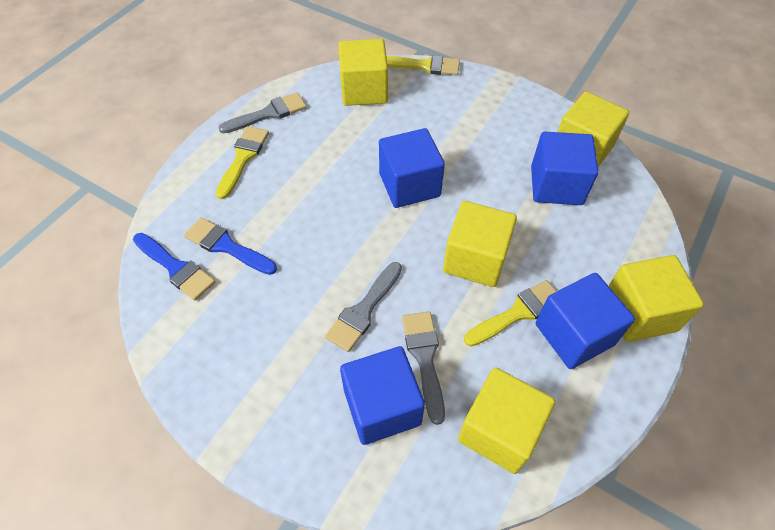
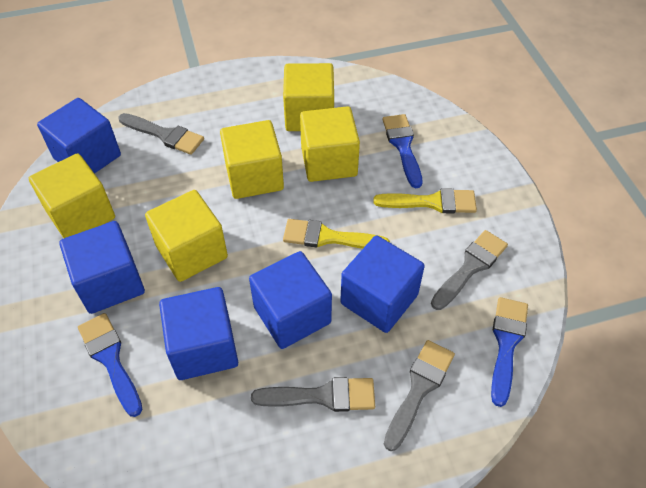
blue brush: [133,233,215,300] [184,217,277,275] = 2 -> [78,313,143,417] [382,114,422,188] [491,297,528,407] = 3
blue cube: [340,346,425,445] [379,128,445,208] [531,132,598,205] [536,273,635,369] = 4 -> [37,98,121,174] [59,221,145,314] [159,287,238,380] [249,251,332,349] [340,235,425,333] = 5
grey brush: [218,92,306,134] [325,262,402,352] [402,312,445,425] = 3 -> [118,113,204,155] [251,377,375,412] [384,340,455,451] [431,230,508,310] = 4
yellow brush: [215,126,269,199] [387,55,460,75] [464,280,557,346] = 3 -> [283,219,390,249] [373,188,477,214] = 2

